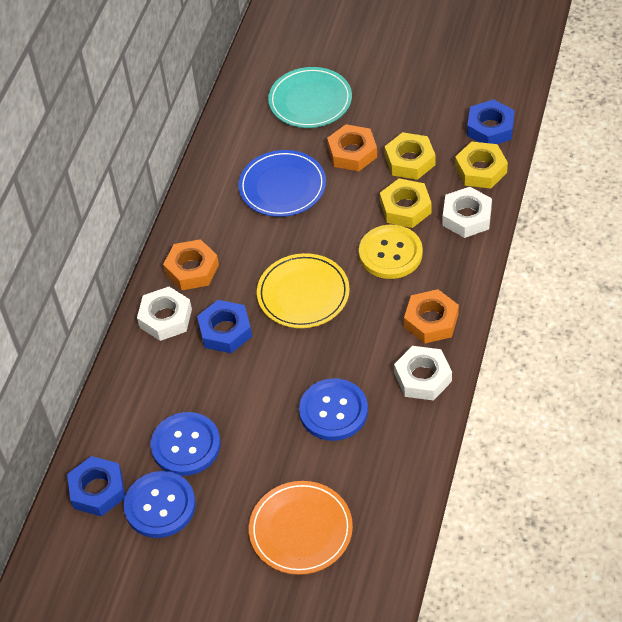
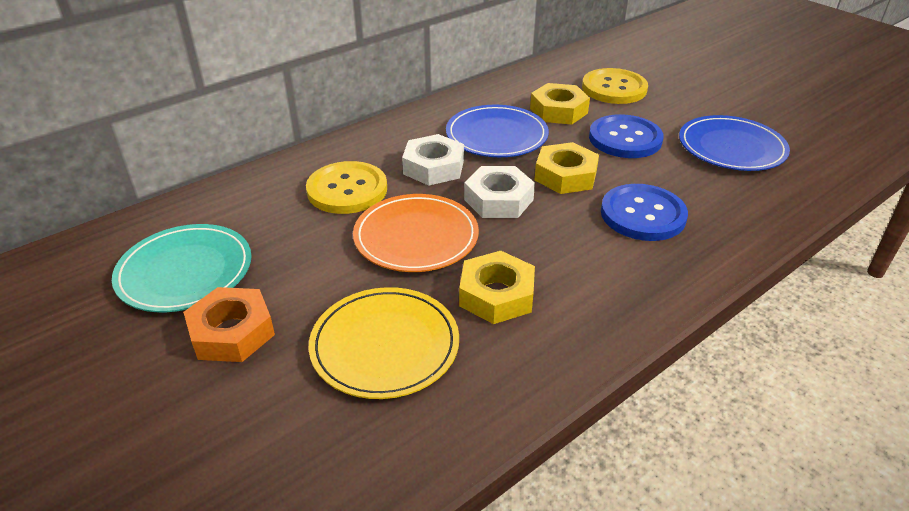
blue button: [123,471,196,538] [151,412,220,476] [299,378,368,441] = 3 -> [589,114,664,158] [601,184,688,241] = 2
blue nut: [67,456,125,517] [197,300,252,353] [467,99,515,144] = 3 -> none = 0
blue plate: [239,150,326,217] = 1 -> [446,105,549,157] [679,115,790,171] = 2
orange nut: [163,239,219,290] [327,124,377,171] [404,289,459,344] = 3 -> [183,287,275,362] = 1
white nut: [137,287,192,341] [394,346,452,401] [442,187,492,238] = 3 -> [402,134,464,186] [464,166,535,218] = 2
yellow button: [359,225,423,279] = 1 -> [306,161,387,214] [582,68,648,104] = 2

